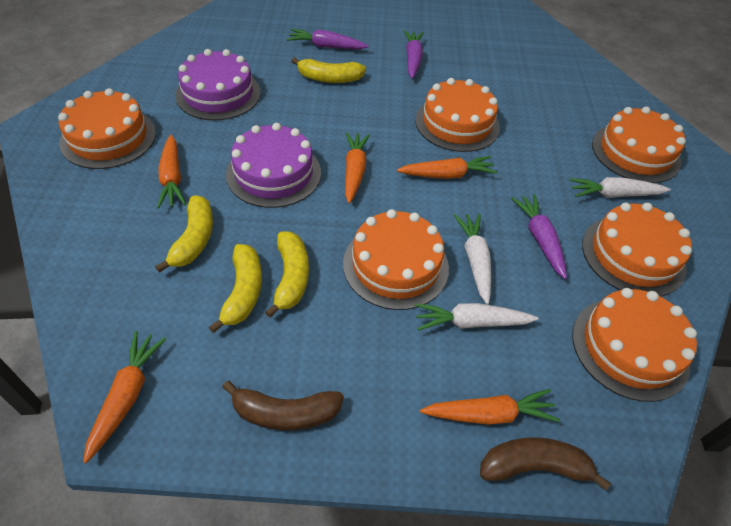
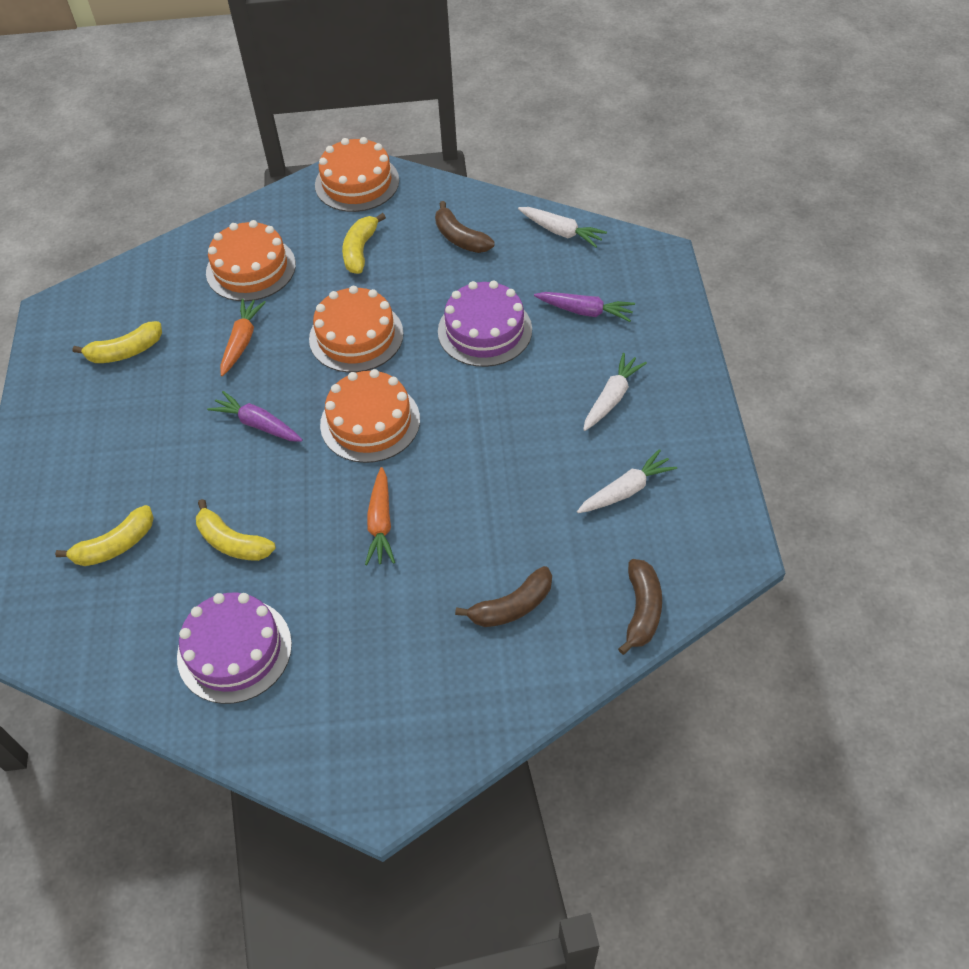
brown banana: [222,381,344,431] [480,437,611,490] = 2 -> [435,201,495,253] [455,566,552,627] [618,559,662,655] = 3
orange cake: [58,88,156,169] [343,209,449,310] [415,78,500,152] [572,288,697,402] [582,203,692,297] [592,107,686,183] = 6 -> [206,220,296,301] [309,286,403,373] [315,137,399,212] [320,369,420,463] = 4
orange carrot: [83,331,167,463] [157,135,186,209] [345,132,370,203] [397,156,497,179] [420,389,560,425] = 5 -> [220,299,266,376] [365,467,395,565] = 2
purple carrot: [287,29,368,49] [404,30,424,79] [511,194,567,279] = 3 -> [207,391,303,442] [534,292,635,322] = 2

